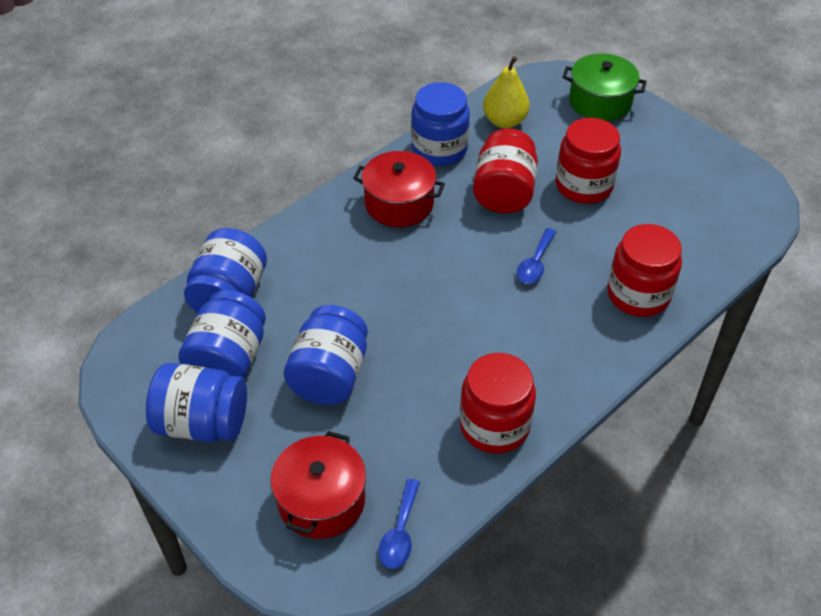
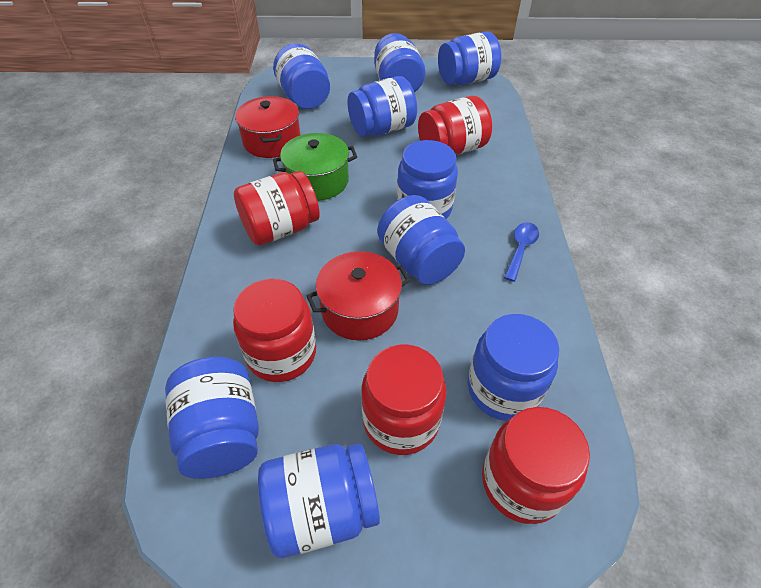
blue jar: [146,363,247,442] [179,290,266,379] [184,228,267,313] [284,305,368,405] [411,82,470,166] = 5 -> [165,357,259,479] [258,443,380,558] [273,43,330,109] [347,76,417,137] [374,33,425,93] [377,195,465,285] [397,140,458,219] [438,31,502,85] [468,314,559,421] = 9
blue spoon: [378,479,420,569] [517,228,556,284] = 2 -> [504,222,539,282] = 1
red jar: [460,353,536,454] [473,128,538,213] [555,118,621,204] [607,224,682,317] = 4 -> [233,279,316,382] [234,171,320,246] [361,345,447,455] [418,96,492,155] [482,407,590,524] = 5
yellow pear: [483,56,530,128] = 1 -> none = 0

